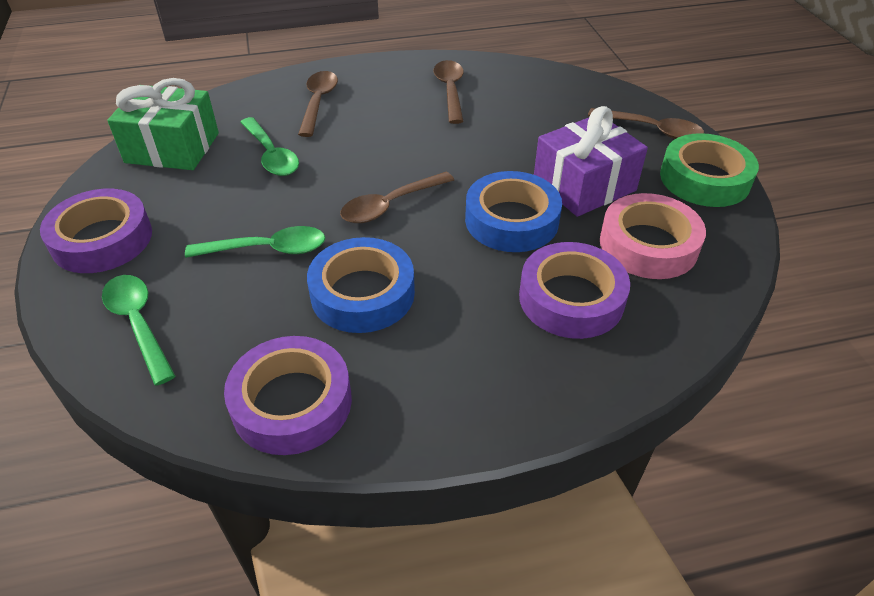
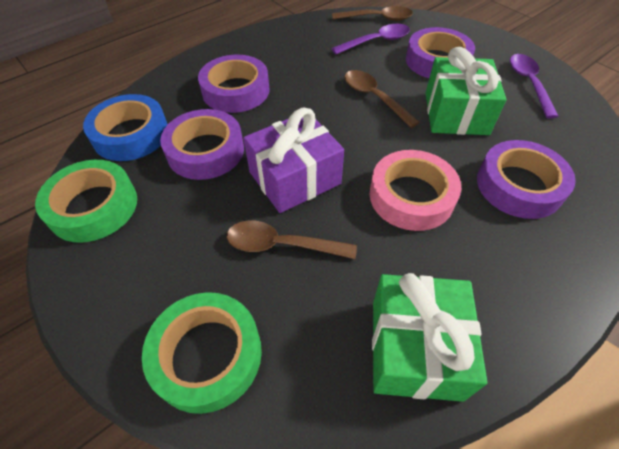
blue tape: [307,237,415,333] [465,171,562,252] = 2 -> [83,94,168,161] = 1
brown spoon: [298,71,338,137] [340,172,454,223] [433,60,464,124] [588,108,704,139] = 4 -> [227,220,357,259] [332,6,413,21] [344,70,420,128] = 3
green gift: [107,78,219,170] = 1 -> [372,273,487,402] [425,47,506,135] = 2
green spoon: [102,275,175,385] [185,226,325,258] [240,117,299,176] = 3 -> none = 0
green tape: [660,133,759,207] = 1 -> [35,160,137,243] [142,292,262,414] = 2
purple spoon: none = 0 -> [331,24,410,54] [510,54,559,119] = 2
purple tape: [40,189,152,273] [224,336,352,455] [519,242,630,339] = 3 -> [160,109,244,180] [198,55,270,113] [406,27,475,78] [477,140,576,219] = 4

